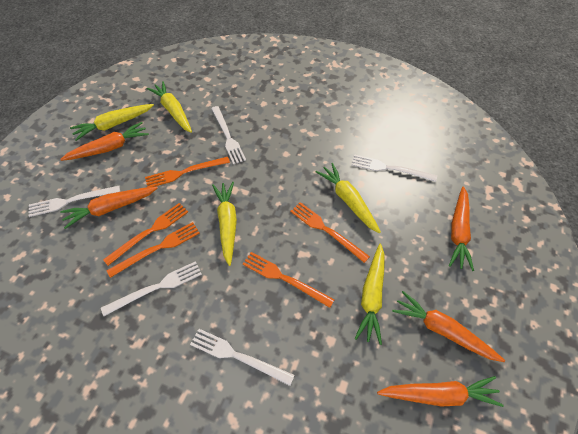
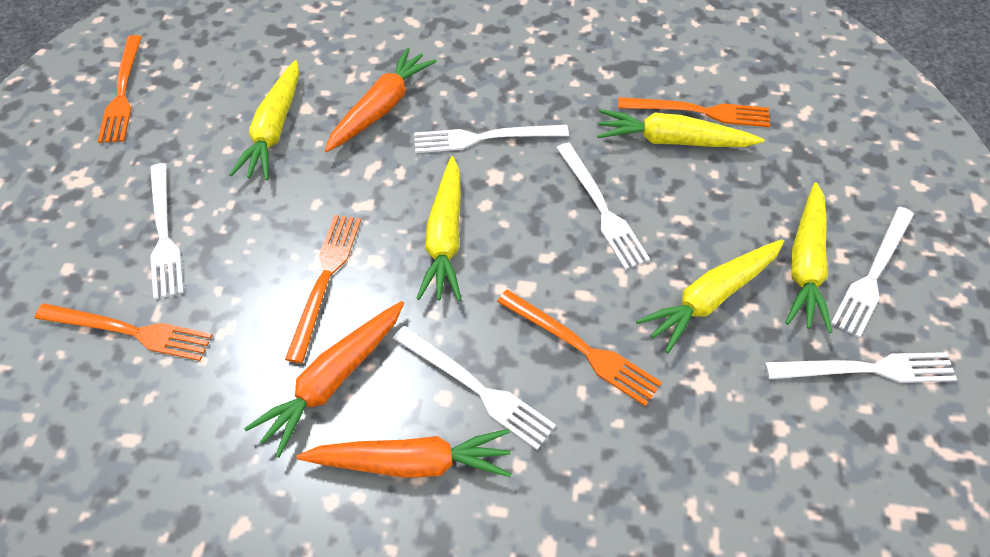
orange carrot: [60,122,149,161] [60,187,158,229] [377,376,504,407] [392,291,505,362] [449,187,474,271] = 5 -> [244,301,404,458] [296,429,512,478] [325,47,437,152] = 3
white fork: [29,186,120,217] [101,261,202,316] [190,329,295,386] [211,106,246,164] [351,154,437,182] = 5 -> [150,163,184,299] [393,326,556,450] [414,125,569,153] [556,143,650,270] [765,352,957,383] [831,207,914,338] = 6

